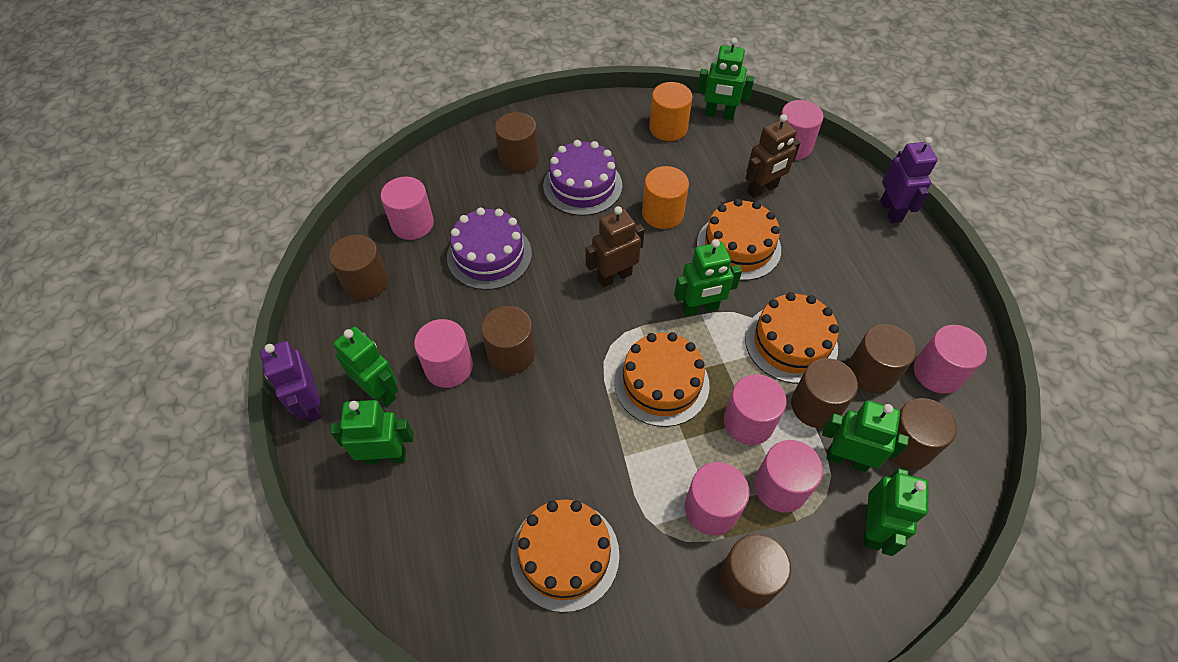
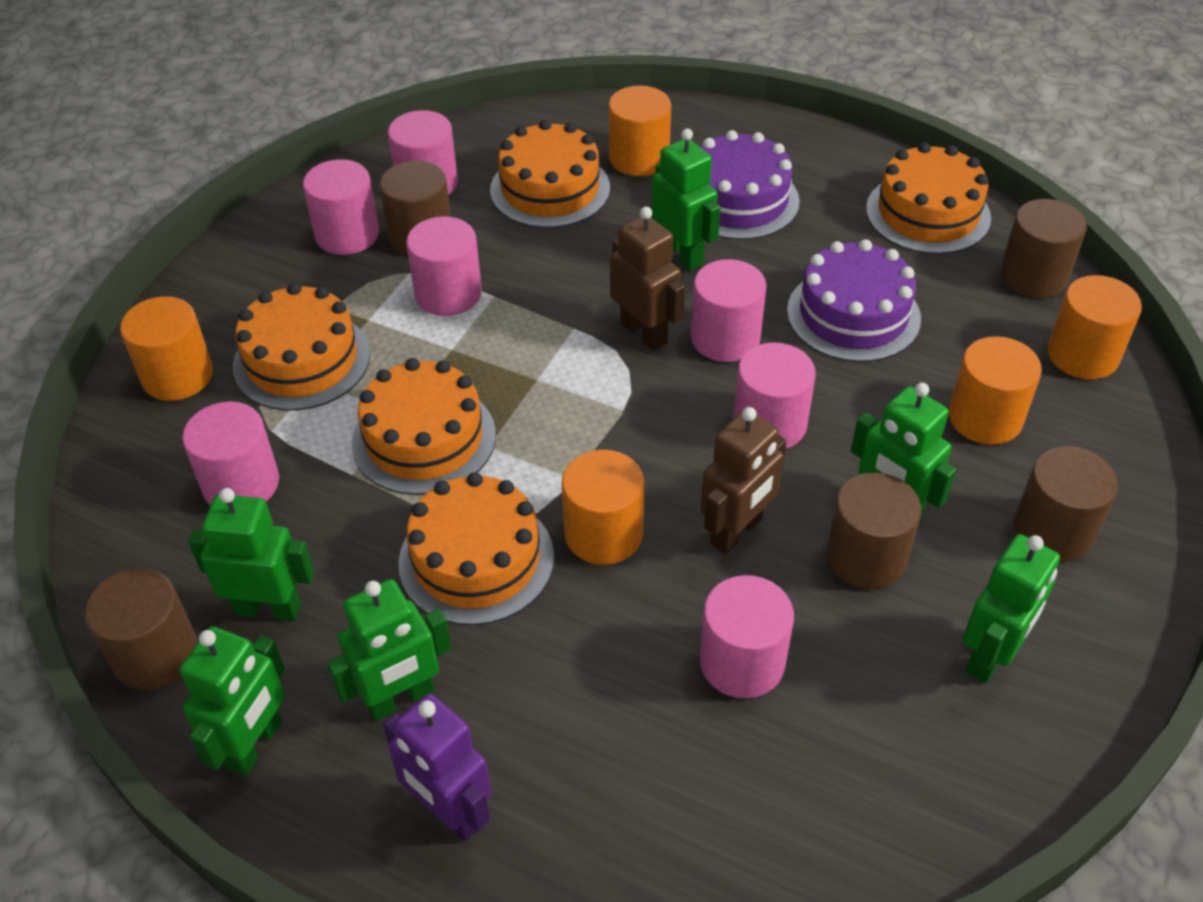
brown cylinder: [329,235,388,300] [481,306,535,374] [495,112,539,173] [720,534,791,609] [791,358,858,428] [848,324,917,393] [889,398,957,469] = 7 -> [85,568,198,690] [379,161,451,255] [826,472,921,589] [1000,199,1087,298] [1014,446,1118,562] = 5
orange cake: [511,499,620,613] [614,332,710,427] [697,199,781,281] [745,292,839,384] = 4 -> [233,283,370,411] [352,358,496,495] [398,472,554,625] [490,120,610,228] [866,143,991,254] = 5
orange cylinder: [642,166,689,229] [649,82,693,141] = 2 -> [120,296,213,401] [562,450,644,565] [608,86,671,176] [949,336,1042,445] [1047,275,1142,380] = 5
purple robot: [260,341,322,423] [880,137,937,223] = 2 -> [383,693,491,841] = 1

